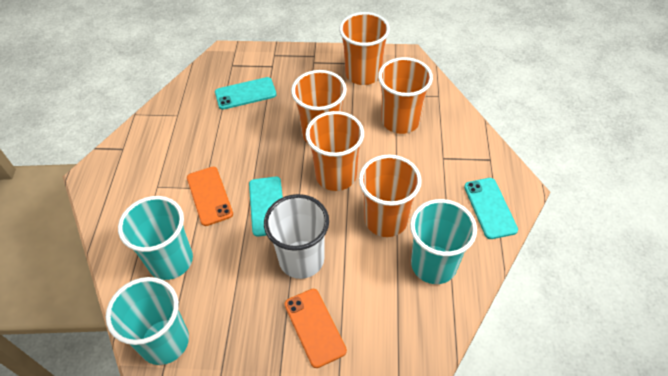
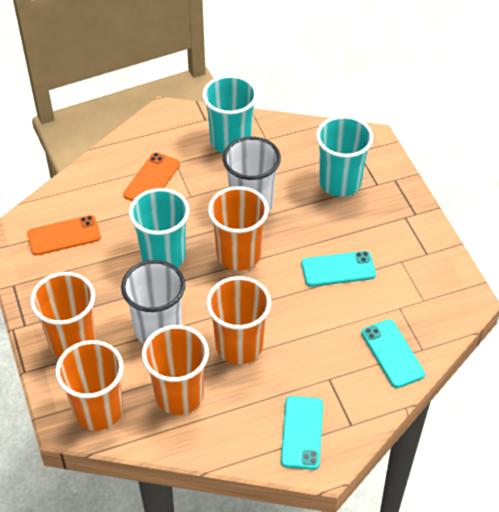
white cup: [264,194,329,279] = 1 -> [121,260,185,344] [223,137,281,211] = 2

